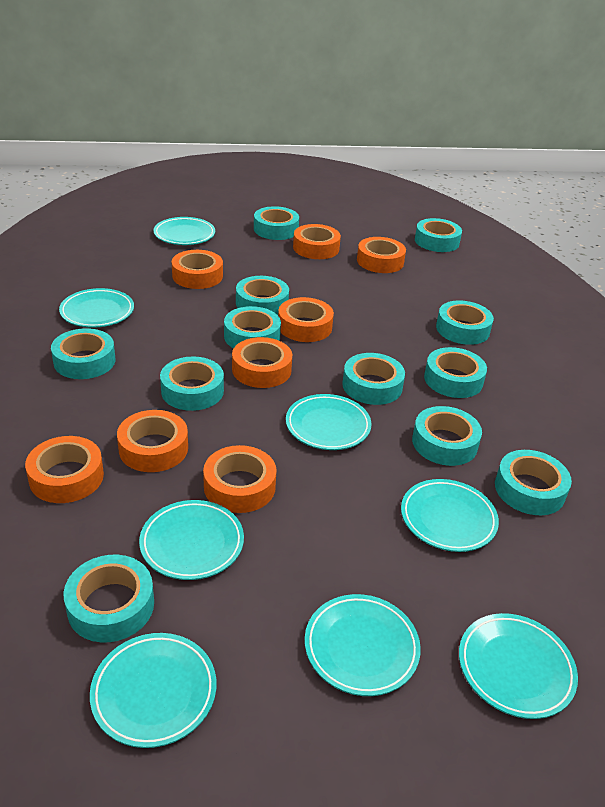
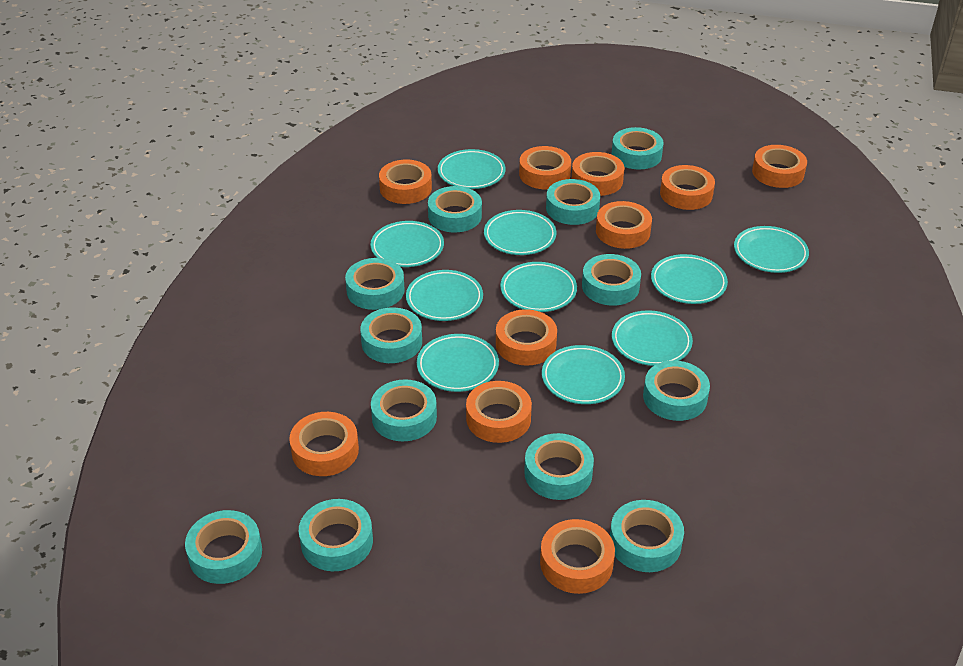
orange tape: [25,436,104,503] [117,410,188,472] [172,250,223,289] [203,445,277,513] [232,337,292,388] [278,297,334,342] [293,224,341,259] [357,237,406,273] = 8 -> [289,412,359,476] [379,159,432,204] [466,381,532,443] [496,309,557,366] [519,146,571,189] [540,519,615,594] [572,152,624,196] [596,201,652,249] [660,165,715,210] [752,145,807,188] = 10
turquoise plate: [59,288,134,328] [90,633,216,748] [139,500,244,580] [154,217,215,245] [286,394,372,450] [305,594,421,696] [401,479,499,552] [459,613,578,719] = 8 -> [370,221,444,267] [406,270,483,321] [417,334,499,392] [438,149,505,189] [484,210,556,255] [500,262,577,312] [542,345,625,404] [612,310,693,366] [651,254,728,304] [734,226,809,273] = 10

